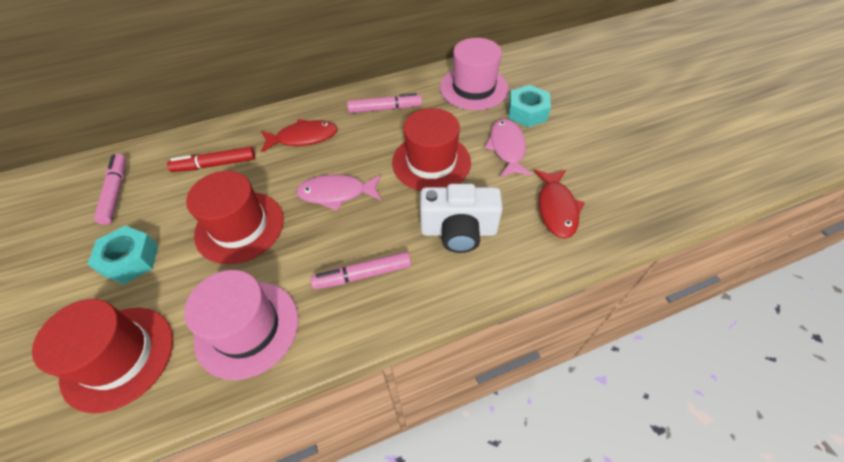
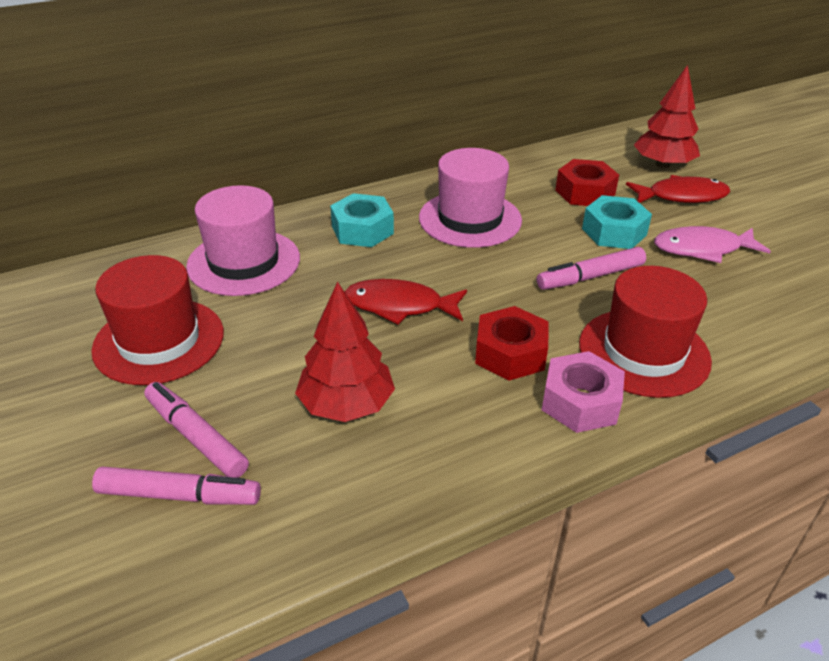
pink fish: [296,175,381,211] [485,118,532,177] = 2 -> [654,226,771,263] = 1
pink nut: none = 0 -> [542,351,625,433] = 1
red hat: [32,299,173,413] [186,171,284,264] [392,108,471,191] = 3 -> [91,255,224,385] [579,266,712,398] = 2
red marker: [167,147,255,172] = 1 -> none = 0
red nut: none = 0 -> [475,306,548,381] [555,159,619,206] = 2
red tree: none = 0 -> [295,282,395,422] [634,65,700,168] = 2
white camera: [420,184,503,253] = 1 -> none = 0

